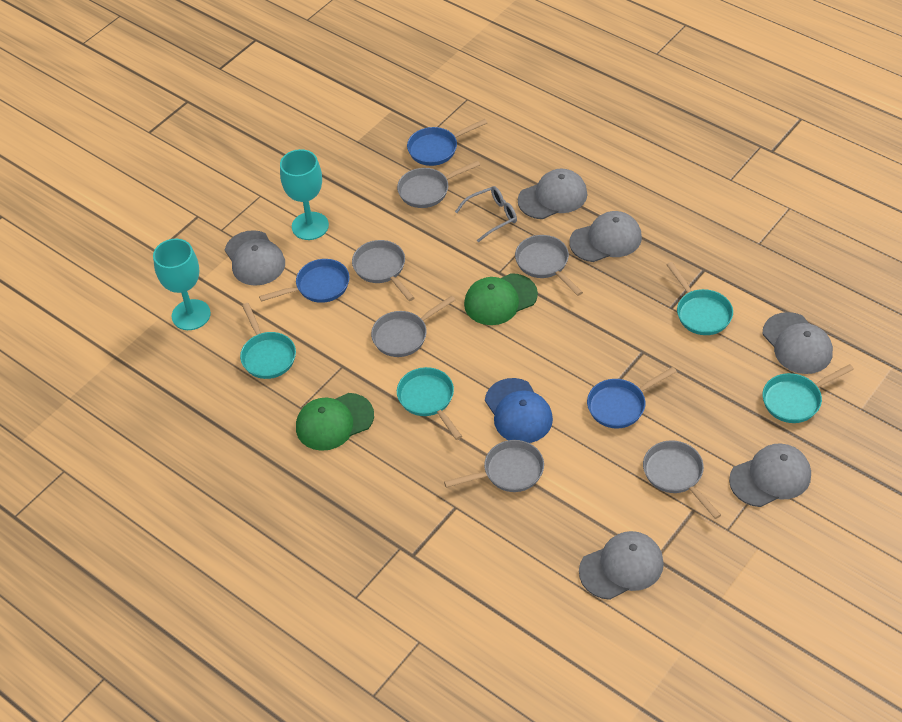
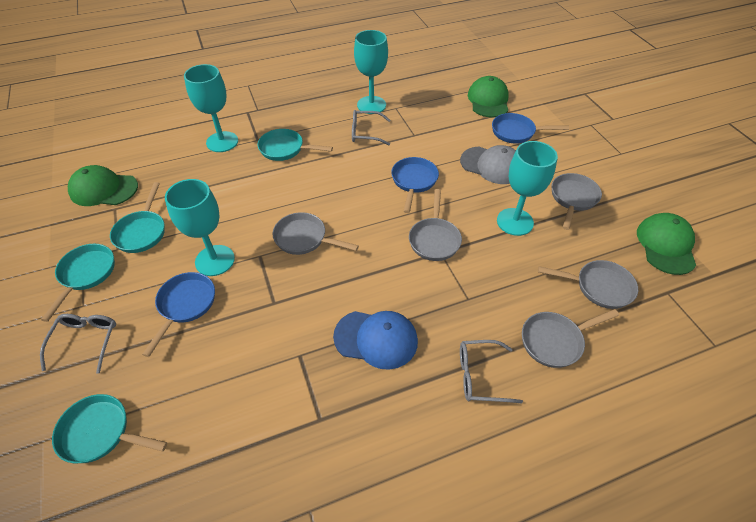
green cap: [296,393,374,451] [464,273,538,325] = 2 -> [68,165,138,206] [468,76,509,118] [637,213,696,275] = 3
grey cap: [225,230,285,286] [518,169,588,219] [569,211,642,262] [579,531,664,600] [729,443,811,507] [763,312,833,374] = 6 -> [460,145,516,184] = 1
grey glasses: [455,186,517,242] = 1 -> [40,314,116,374] [352,110,391,145] [460,340,523,403] = 3
grey pan: [352,240,415,301] [371,295,455,357] [397,160,480,208] [444,440,544,492] [515,235,583,296] [643,440,721,519] = 6 -> [272,212,359,255] [409,189,462,261] [522,309,619,368] [538,260,638,309] [552,173,602,230] = 5
turquoise goblet: [153,239,211,330] [280,149,329,240] = 2 -> [165,179,235,276] [184,64,238,152] [354,30,388,114] [497,141,558,236] = 4

